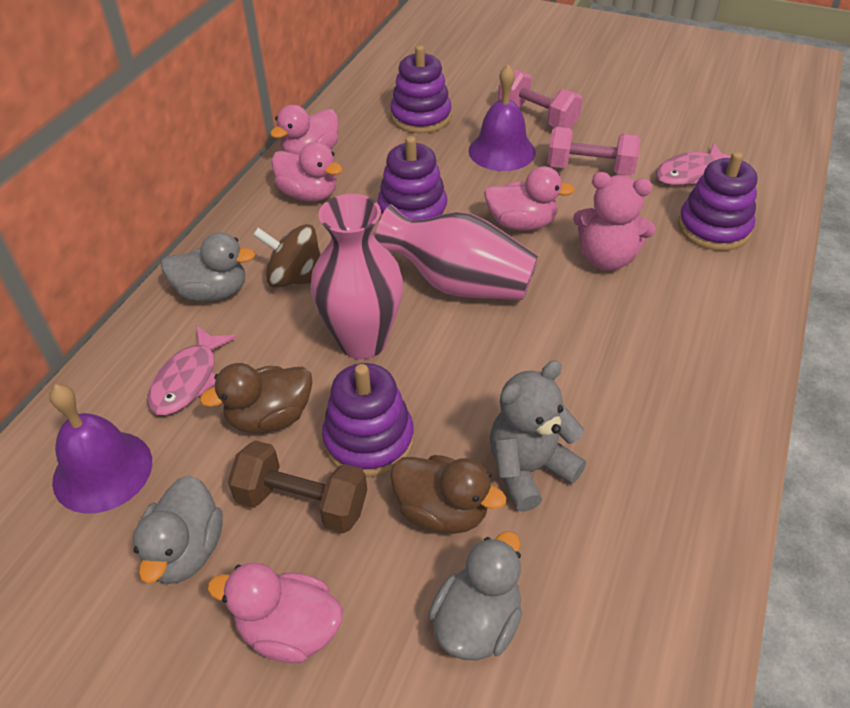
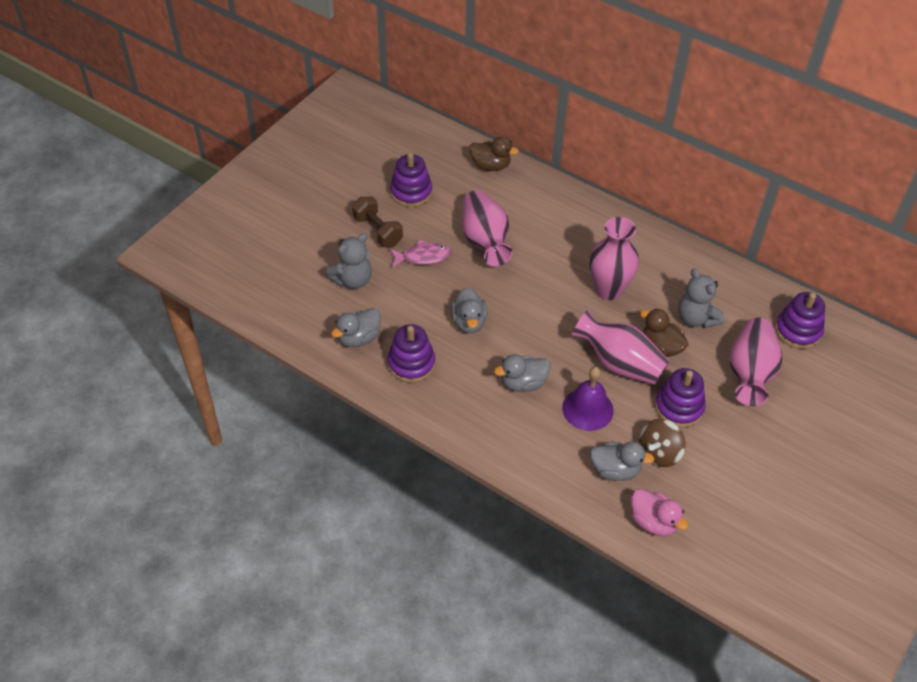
grey duck: [133,475,223,584] [161,232,255,302] [429,531,522,660] = 3 -> [331,308,381,347] [451,287,487,333] [494,354,551,392] [590,441,654,481] = 4
grey teddy bear: [490,360,586,512] = 1 -> [326,233,372,289] [678,268,725,328] = 2
pink duck: [207,563,343,663] [270,105,339,155] [272,142,343,201] [484,166,575,230] = 4 -> [631,489,689,536] = 1
pink dumbbell: [498,69,582,129] [548,126,641,176] = 2 -> none = 0
pink fish: [147,325,237,415] [656,143,731,186] = 2 -> [389,240,452,268] = 1
pink teddy bear: [573,172,656,271] = 1 -> none = 0
pink vase: [311,194,403,359] [375,204,538,300] = 2 -> [462,190,513,267] [572,310,670,385] [590,217,639,300] [729,318,782,406] = 4
purple bell: [49,384,152,513] [469,65,536,171] = 2 -> [562,367,614,431] = 1

